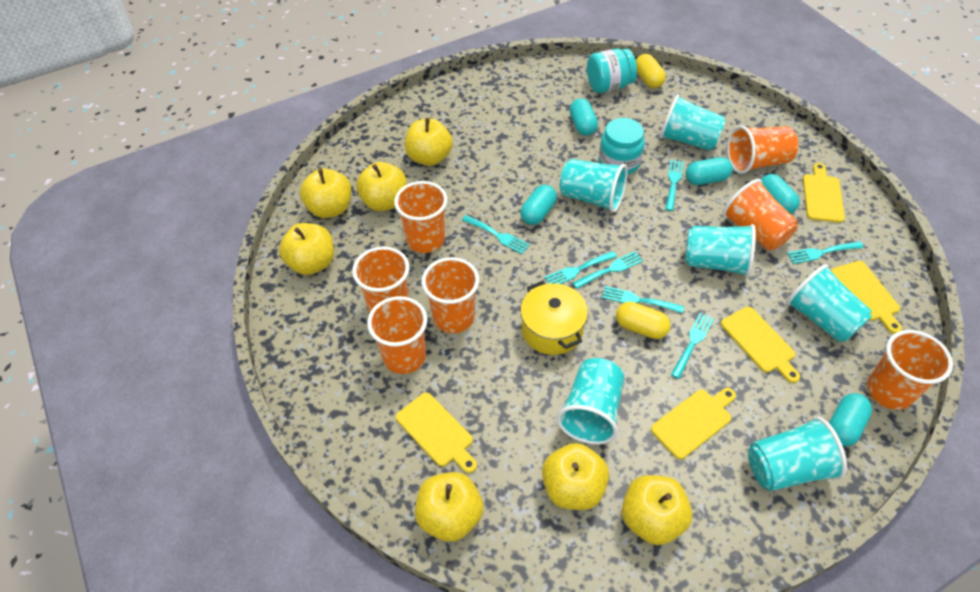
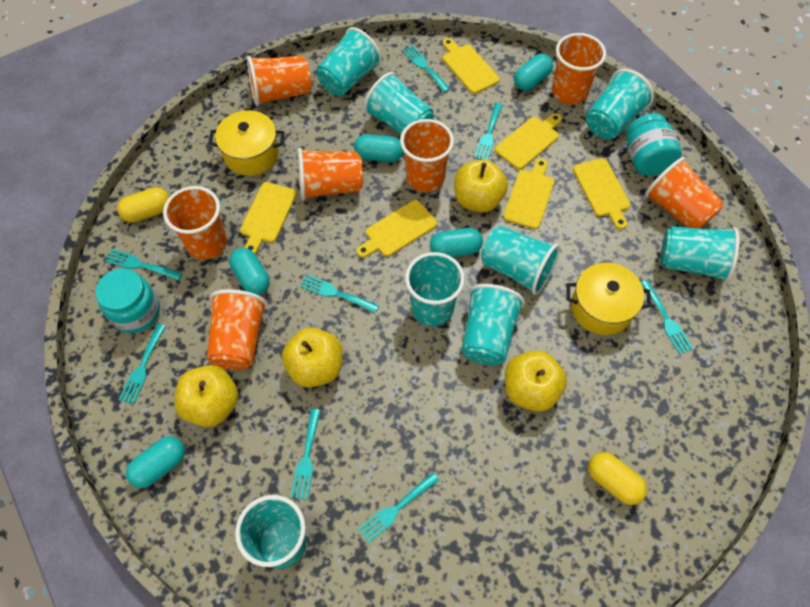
turquoise cup: [557,358,625,445] [560,159,628,213] [659,94,726,151] [685,224,756,277] [748,417,847,491] [786,264,872,342] = 6 -> [235,495,307,569] [316,27,382,96] [364,72,433,135] [405,252,465,326] [461,284,525,365] [481,226,560,295] [585,69,654,140] [660,226,740,282] = 8
turquoise fork: [462,215,530,254] [544,251,617,284] [572,251,643,289] [602,286,684,313] [665,160,684,211] [671,313,714,379] [787,241,864,264] = 7 -> [105,249,182,281] [119,324,166,404] [291,408,321,500] [300,274,379,313] [358,472,439,543] [403,45,450,93] [474,103,503,160] [641,280,693,355] = 8
yellow apple: [279,223,334,275] [300,169,351,218] [356,162,407,211] [405,118,453,166] [415,472,483,542] [542,443,609,510] [622,475,692,545] = 7 -> [174,365,238,427] [282,328,343,388] [454,159,508,212] [505,350,567,412] = 4
yellow cutting board: [396,392,477,473] [651,388,736,459] [721,307,800,383] [803,163,845,223] [831,261,902,334] = 5 -> [240,182,297,254] [357,200,437,258] [443,38,500,94] [495,113,562,170] [503,159,554,229] [573,158,630,229] = 6
yellow pot: [520,281,588,355] = 1 -> [208,110,285,176] [566,263,651,335] = 2

